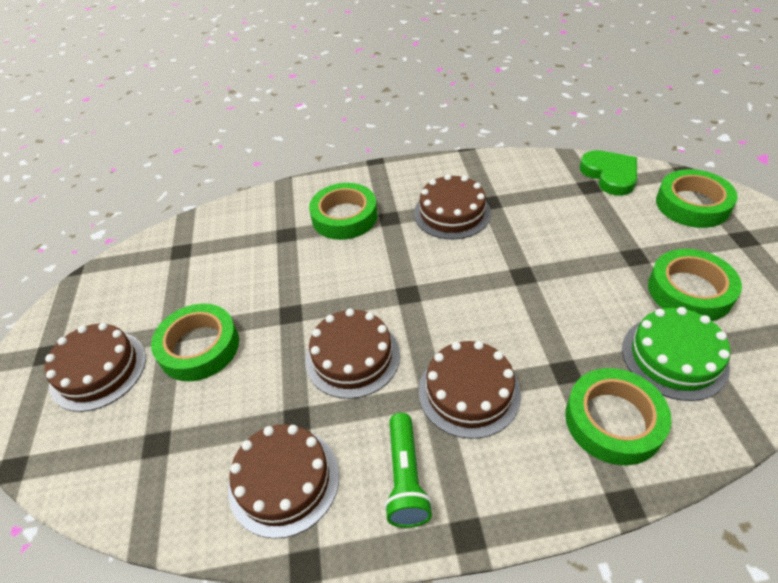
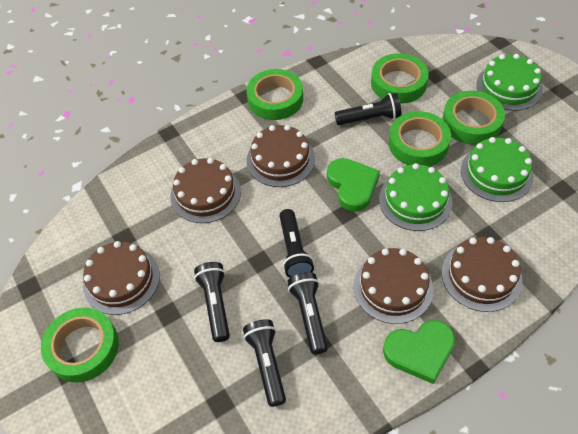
black flashlight: none = 0 -> [194,262,230,342] [243,319,286,407] [279,209,314,278] [287,272,328,354] [334,93,402,125] = 5
green cake: [622,307,731,401] = 1 -> [379,163,452,231] [461,137,534,202] [476,54,543,111] = 3
green flashlight: [384,413,432,528] = 1 -> none = 0
green heart: [580,150,637,196] = 1 -> [327,158,380,212] [383,320,455,384] = 2

